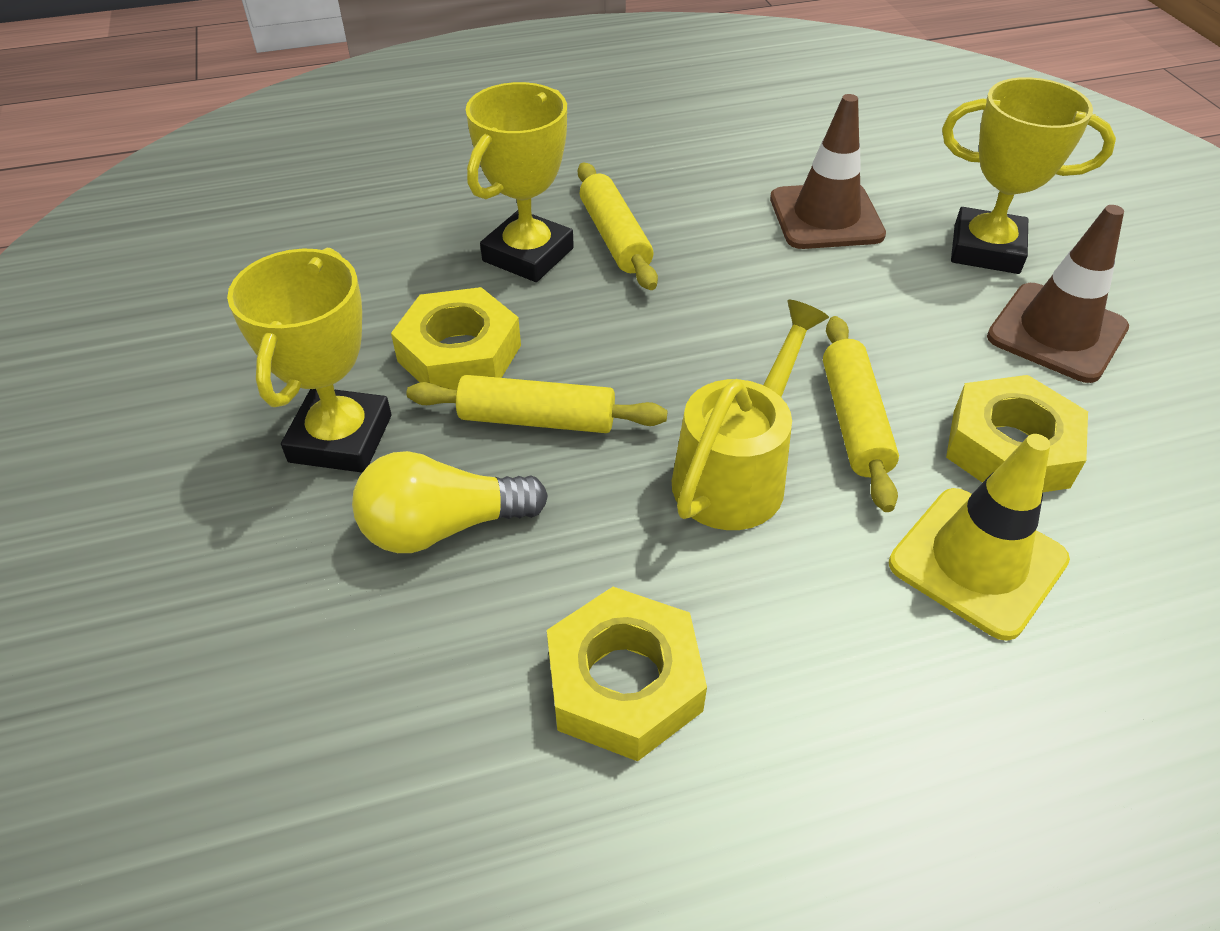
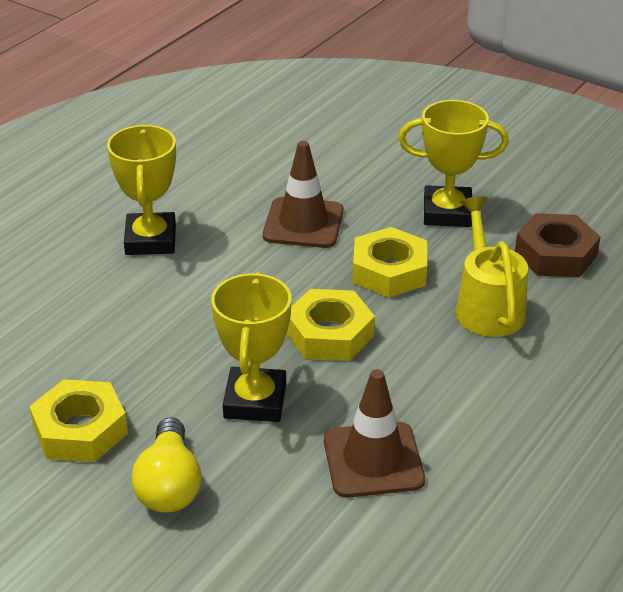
brown nut: none = 0 -> [515,213,601,277] = 1
yellow rolling pin: [407,375,668,433] [578,163,658,290] [823,316,899,512] = 3 -> none = 0
yellow traffic cone: [889,434,1070,641] = 1 -> none = 0

